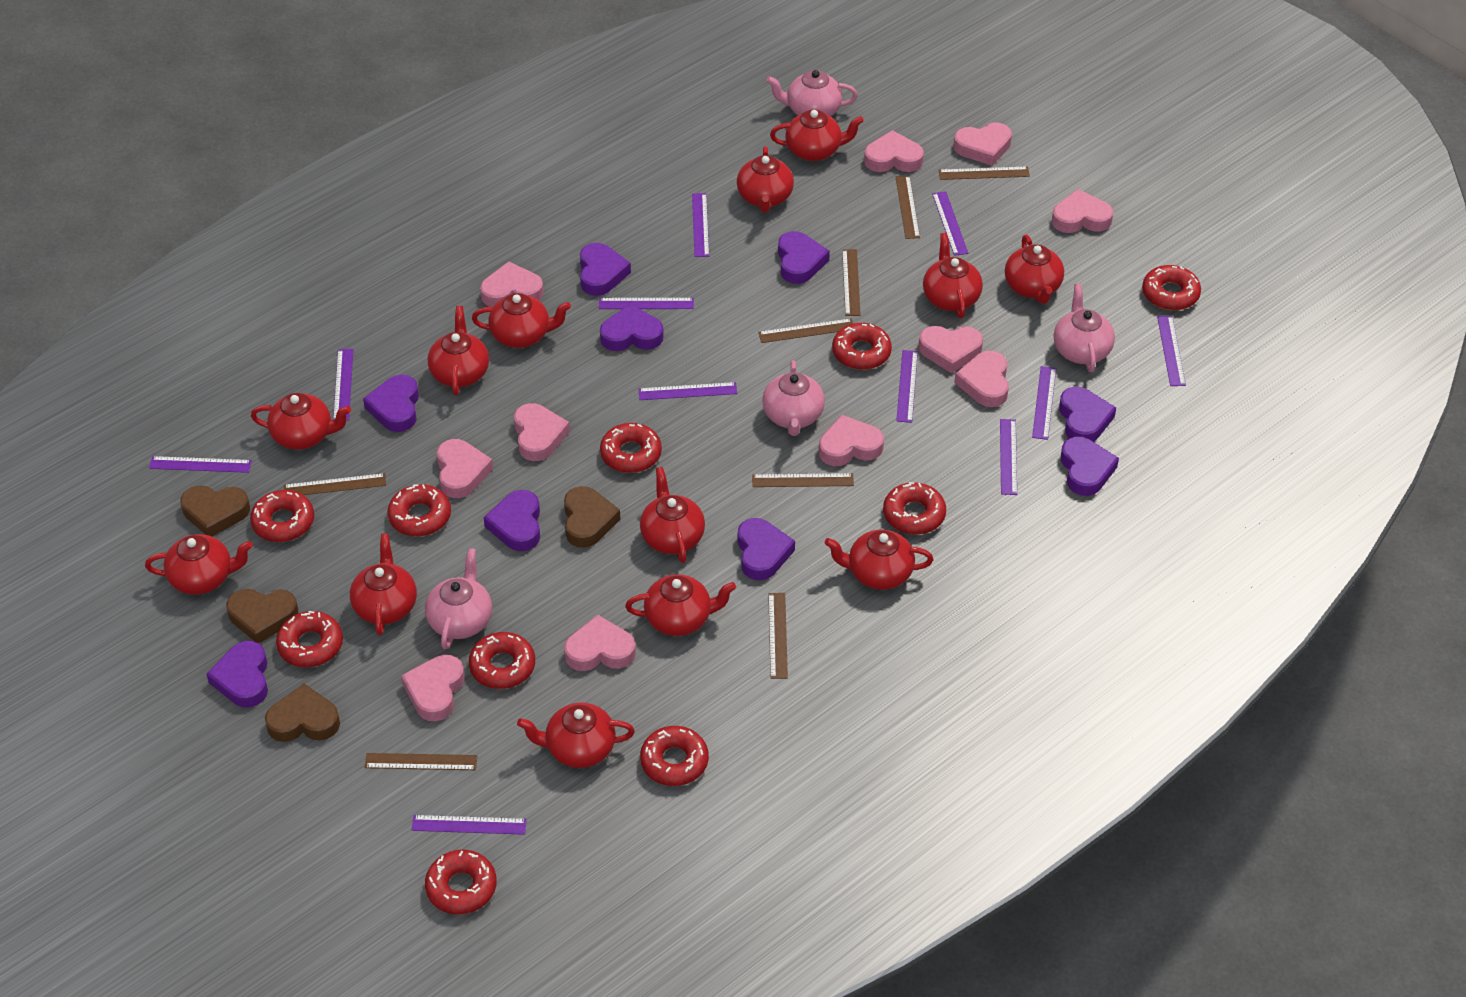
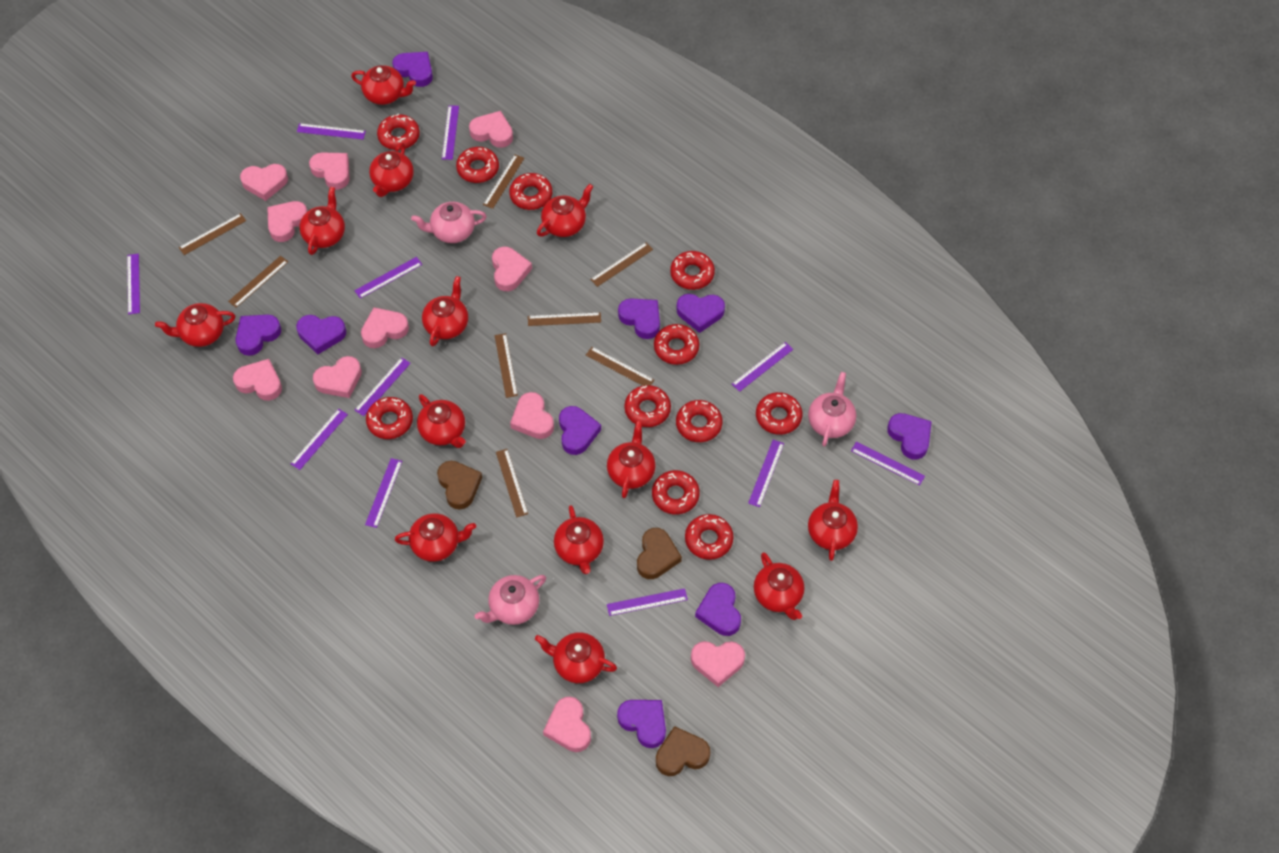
brown heart: [180,485,250,536] [226,589,298,643] [265,684,340,742] [564,486,620,548] = 4 -> [437,461,482,510] [637,528,682,579] [656,726,711,776] = 3
pink teapot: [425,548,492,649] [762,360,825,436] [766,70,858,116] [1054,284,1115,372] = 4 -> [411,202,487,243] [475,575,546,625] [808,372,856,447] = 3
red donut: [250,490,314,542] [276,611,343,667] [387,484,451,536] [425,850,496,914] [469,632,535,689] [600,423,662,473] [640,726,709,786] [832,323,892,370] [883,482,946,535] [1142,265,1201,310] = 10 -> [366,397,413,439] [377,114,420,150] [456,147,499,183] [509,173,552,210] [624,385,671,427] [652,470,700,514] [654,324,699,365] [670,251,715,290] [676,400,722,442] [685,514,734,560] [756,392,802,435] = 11

